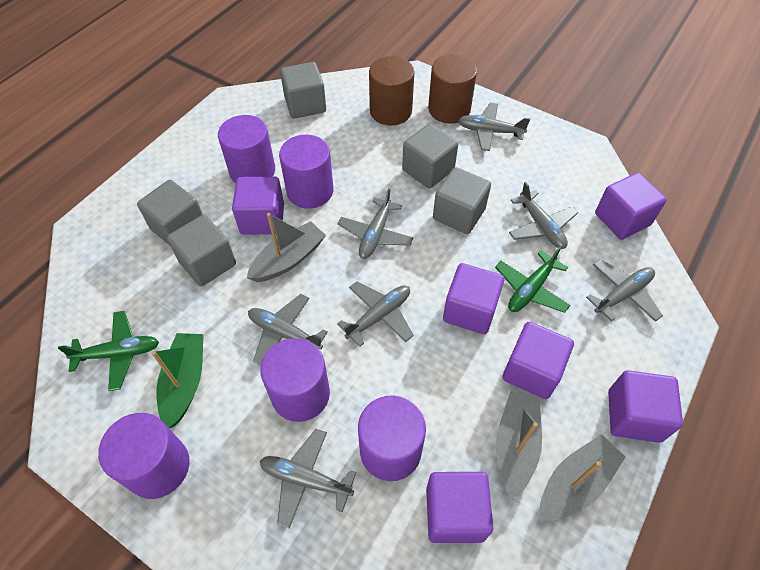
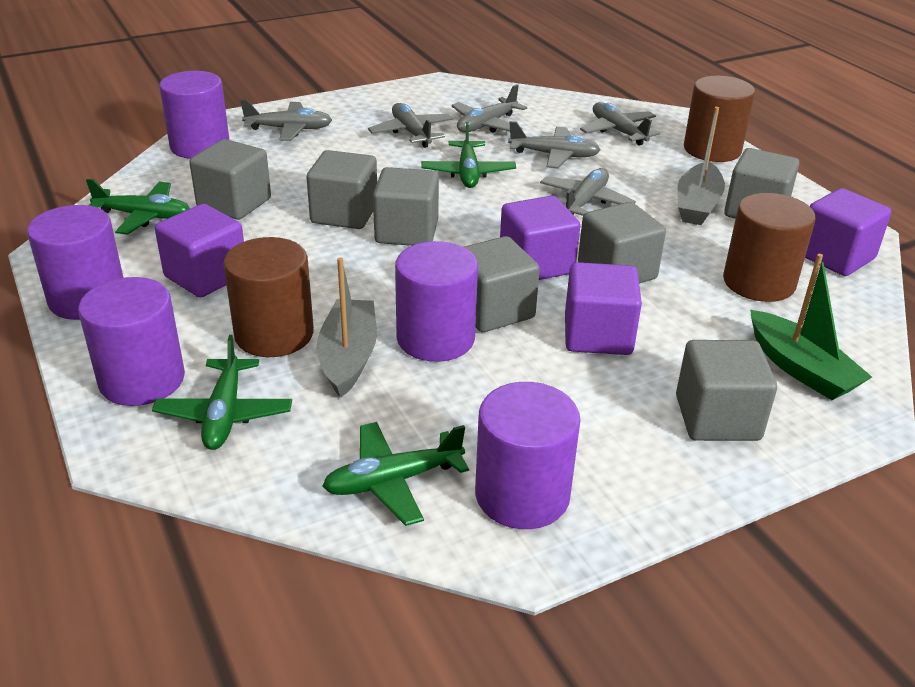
brown cylinder: [369,56,414,125] [428,54,477,124] = 2 -> [223,237,314,357] [684,76,755,162] [723,193,816,302] = 3
green plane: [58,311,159,391] [495,246,571,313] = 2 -> [86,179,190,234] [152,335,292,450] [322,422,469,526] [421,122,516,188] = 4
grey boat: [247,213,326,282] [496,391,542,499] [540,434,625,521] = 3 -> [317,257,377,398] [677,107,725,225] = 2
grey cube: [137,180,203,245] [167,215,236,286] [280,62,326,119] [402,124,458,188] [433,167,491,234] = 5 -> [189,139,271,220] [307,150,377,229] [373,167,439,246] [464,236,540,332] [578,202,666,283] [676,340,777,441] [724,148,799,219] = 7
grey plane: [248,294,328,365] [260,429,356,528] [337,281,414,347] [338,188,414,259] [458,103,530,151] [509,182,578,249] [586,259,663,322] = 7 -> [240,100,332,141] [368,103,453,148] [451,84,527,133] [508,121,601,169] [540,168,636,216] [580,102,660,146] = 6
purple cube: [232,177,284,235] [426,472,493,543] [443,263,504,334] [502,322,574,399] [595,173,667,240] [608,370,683,443] = 6 -> [155,204,244,298] [500,196,580,280] [565,262,642,355] [805,188,891,276] = 4

